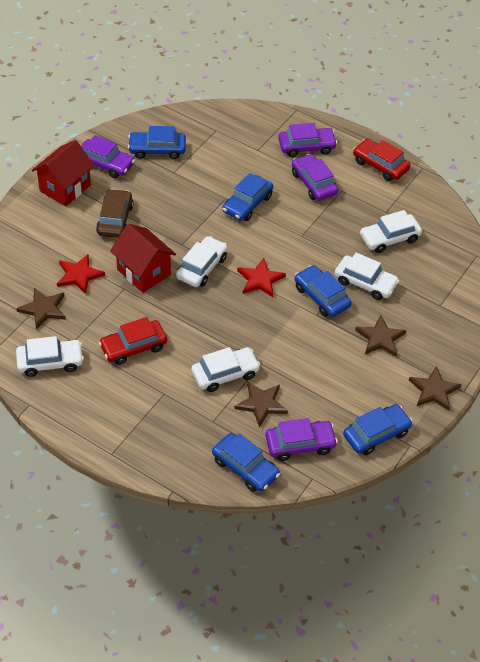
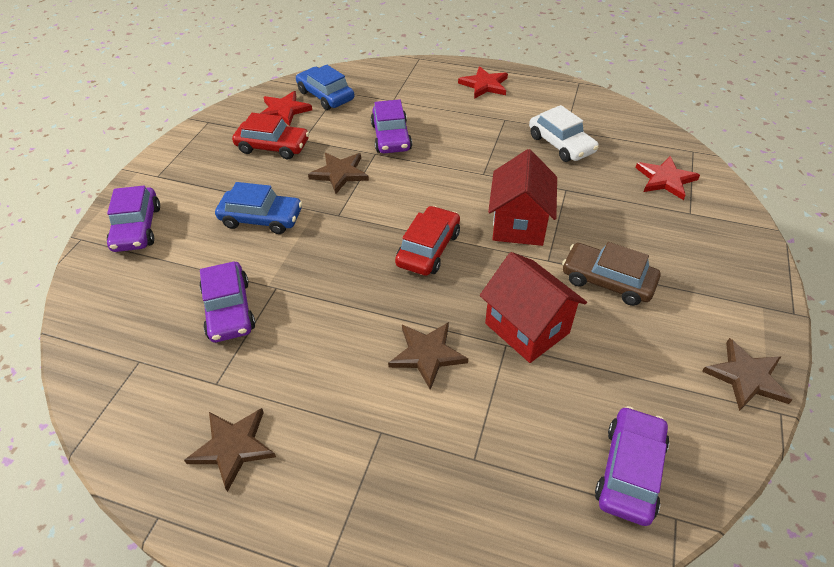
blue car: [128,126,186,159] [212,433,280,492] [222,173,273,221] [295,265,351,317] [343,404,413,455] = 5 -> [215,182,302,234] [296,65,354,110] = 2
red star: [57,254,105,294] [237,258,286,297] = 2 -> [260,91,312,126] [458,66,508,99] [635,156,700,200] = 3
white car: [16,336,84,377] [176,236,228,287] [191,347,261,392] [335,253,399,300] [360,210,422,253] = 5 -> [529,105,599,162] = 1

